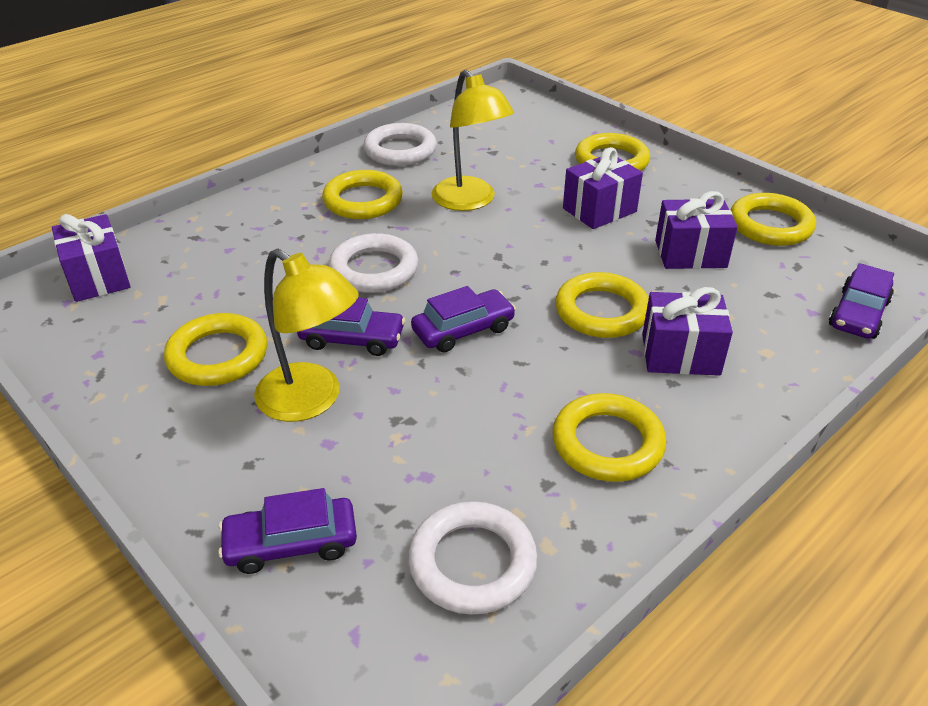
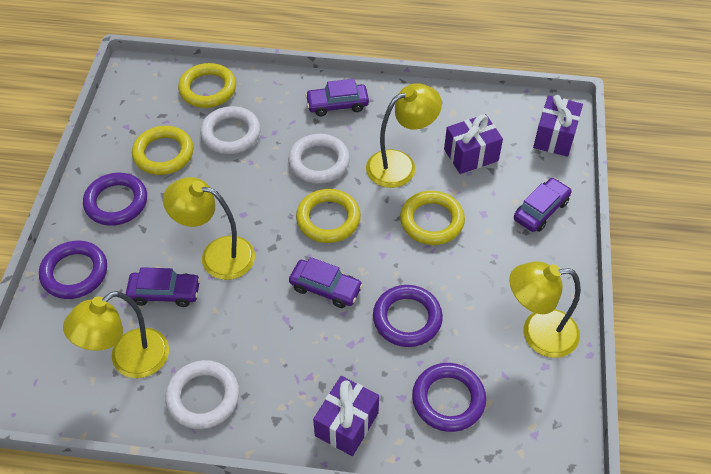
purple gift: [52,214,131,302] [563,147,643,229] [642,287,733,376] [655,191,738,269] = 4 -> [313,376,379,456] [444,114,503,174] [533,95,583,157] = 3
purple ring: none = 0 -> [39,241,107,299] [83,172,147,226] [373,285,443,347] [412,363,486,432] = 4
yellow lamp: [254,249,359,422] [432,69,514,211] = 2 -> [63,291,169,378] [163,177,255,280] [366,83,442,188] [509,261,581,358] = 4
yellow ring: [164,313,267,386] [322,170,403,219] [552,393,666,482] [555,272,649,338] [575,133,650,171] [731,193,816,246] = 6 -> [132,126,194,175] [178,63,236,108] [296,189,361,243] [400,191,465,245] = 4

